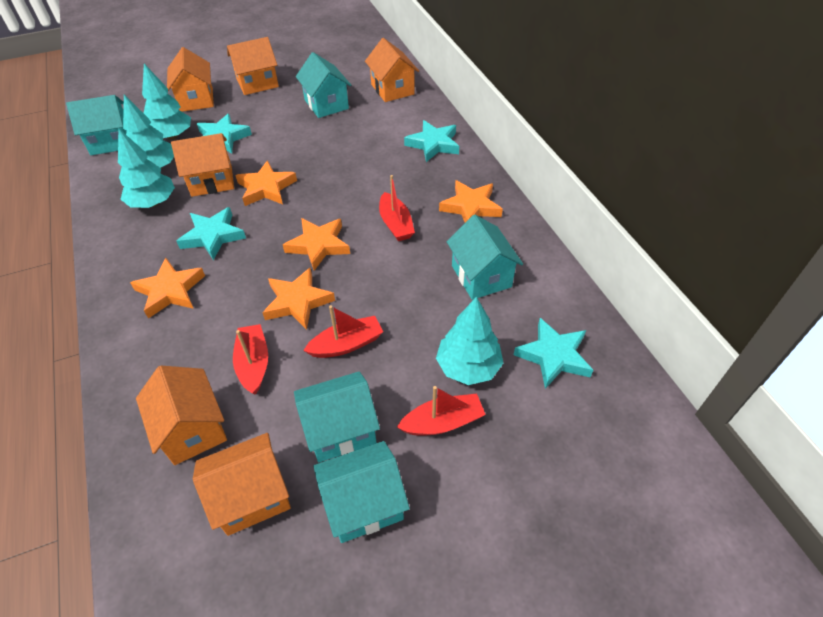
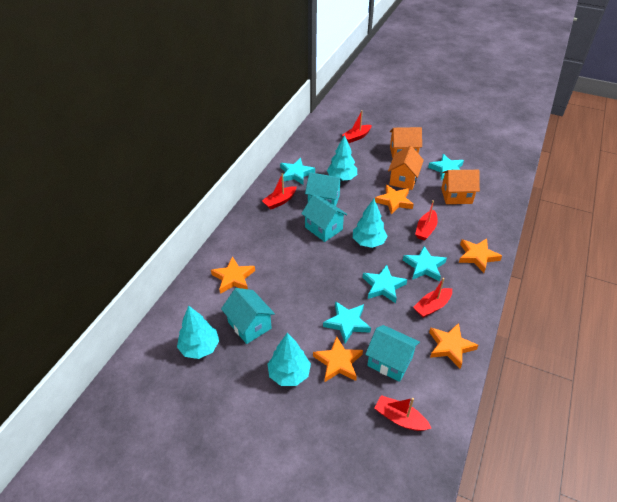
orange house: [136,366,227,465] [167,47,214,112] [171,133,234,197] [193,433,291,536] [227,37,279,95] [365,38,419,102] = 6 -> [388,146,424,190] [390,127,422,158] [441,170,480,204] = 3
red boat: [233,324,268,395] [303,305,383,358] [379,175,415,241] [397,386,486,435] = 4 -> [262,173,297,209] [342,110,372,143] [375,395,431,431] [413,278,452,318] [415,200,438,241] = 5
turquoise house: [66,95,127,155] [294,371,380,462] [296,52,351,118] [314,441,410,543] [447,215,523,300] = 5 -> [221,288,275,344] [301,194,348,242] [305,172,343,206] [365,325,420,382] = 4
turquoise star: [177,207,246,260] [197,114,252,153] [404,120,459,162] [514,318,593,389] = 4 -> [280,158,315,185] [323,301,371,344] [362,265,407,303] [403,246,447,282] [428,154,464,180] = 5

